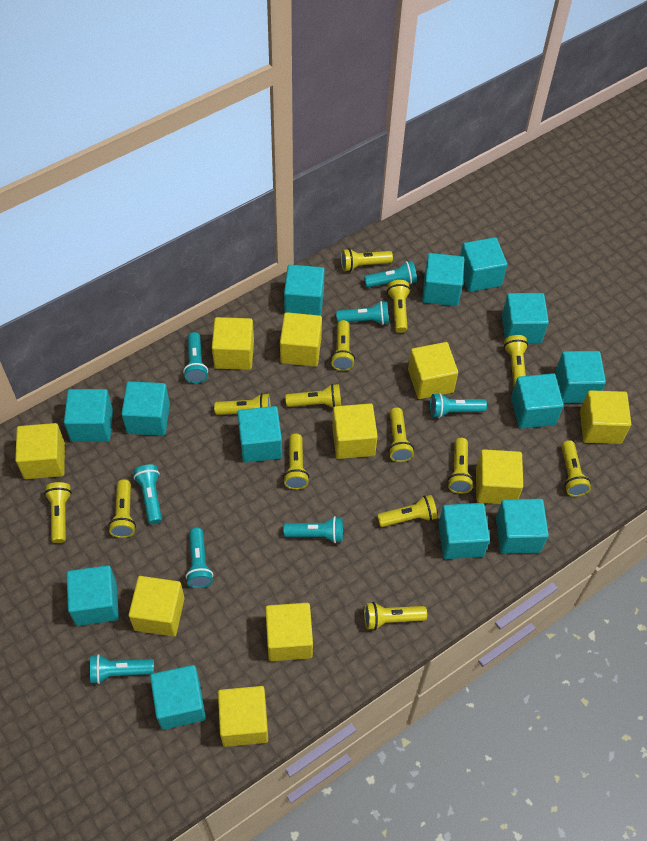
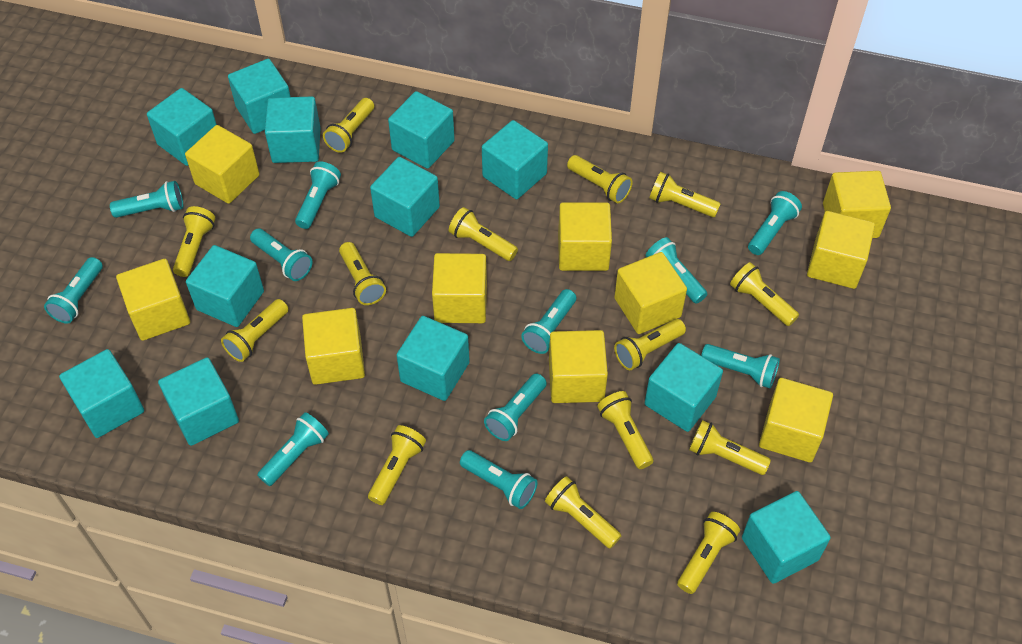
turquoise cube: [64,389,113,442] [66,565,119,626] [121,381,170,436] [150,665,206,730] [237,406,282,463] [284,265,325,316] [422,253,464,306] [439,503,490,559] [460,237,507,292] [496,499,549,554] [502,293,549,344] [511,373,564,429] [555,351,606,403] = 13 -> [59,349,144,438] [147,88,217,166] [158,357,239,446] [186,245,264,327] [228,59,291,134] [265,96,321,163] [370,157,440,237] [388,91,455,169] [397,316,470,401] [482,120,548,199] [645,343,723,432] [742,491,831,584] = 12
turquoise flashlight: [90,654,154,684] [133,464,162,524] [183,332,208,384] [186,528,213,588] [284,516,343,543] [336,301,389,325] [364,261,417,287] [430,393,487,418] = 8 -> [44,257,103,324] [110,181,183,218] [250,229,312,281] [257,412,329,486] [295,162,341,229] [460,450,538,509] [484,373,547,441] [521,289,576,354] [645,237,707,304] [701,344,780,388] [748,191,802,255] = 11

